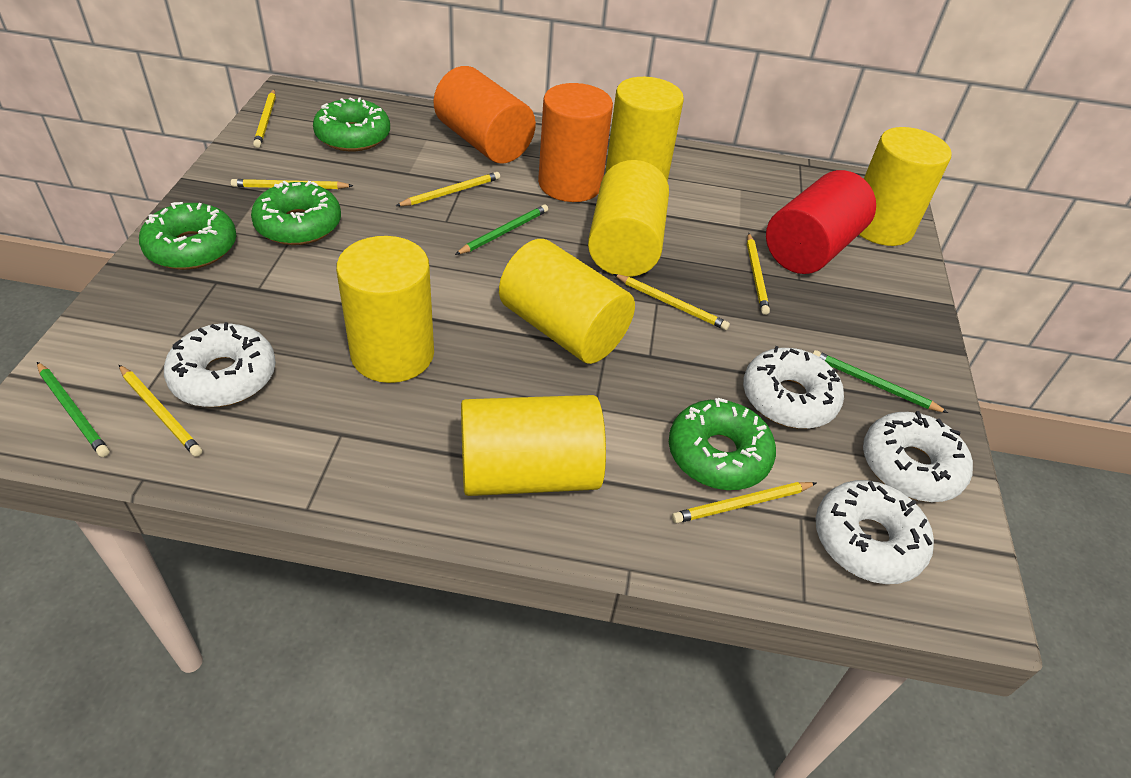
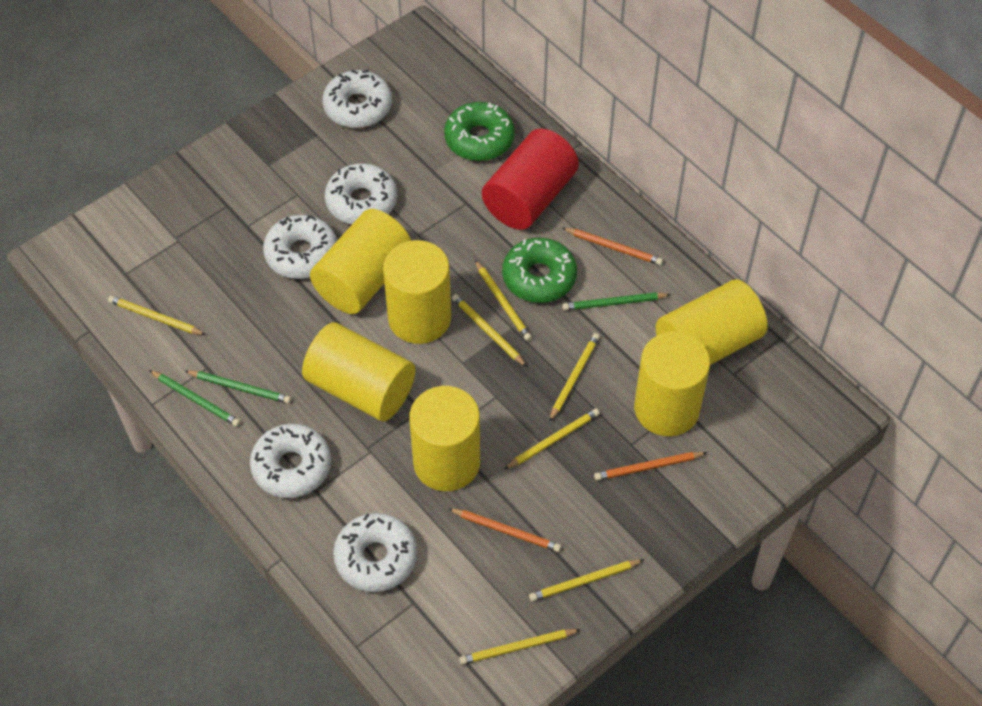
green donut: [139,202,236,270] [251,181,341,245] [313,97,390,151] [669,398,776,490] = 4 -> [444,102,515,161] [502,238,577,303] = 2
orange cylinder: [434,66,536,164] [538,83,613,202] = 2 -> none = 0
orange pencil: none = 0 -> [448,508,561,552] [562,228,663,265] [594,452,708,481] = 3
white donut: [164,322,276,407] [743,346,844,429] [816,480,934,584] [863,411,973,502] = 4 -> [250,424,331,498] [263,215,337,279] [322,69,392,128] [325,163,397,224] [333,513,417,592] = 5

